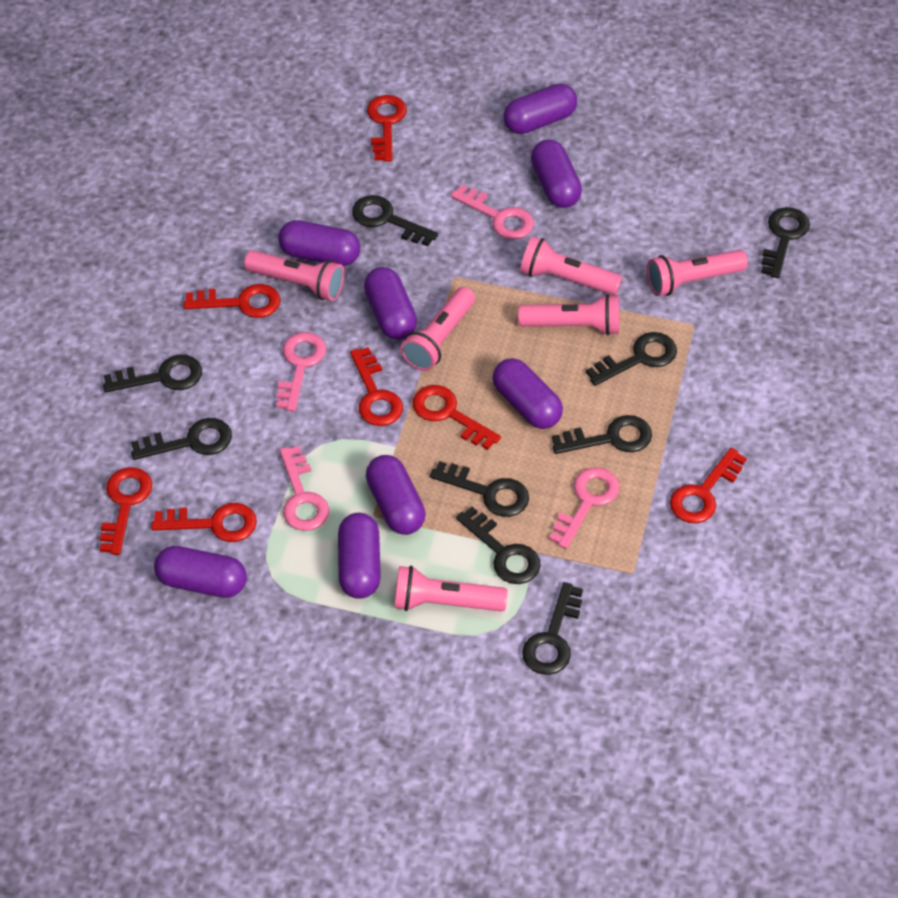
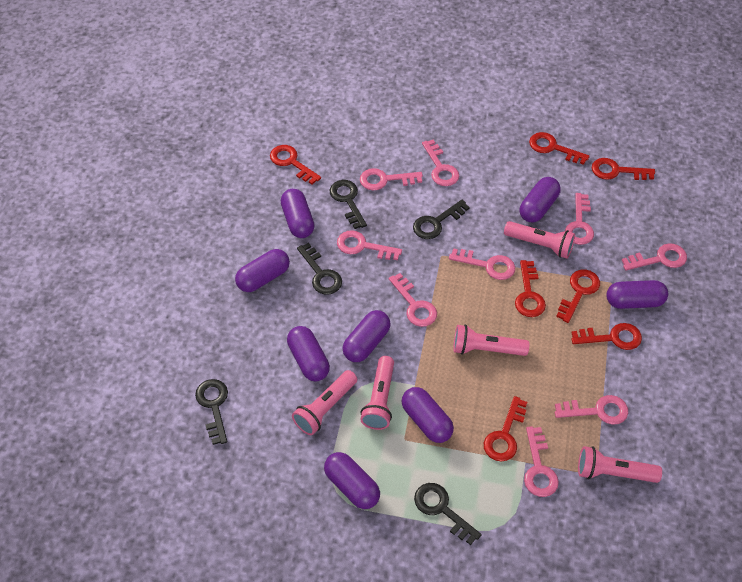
black key: [103,355,202,392] [131,418,232,460] [352,195,438,246] [430,461,529,517] [456,507,541,584] [522,582,583,675] [552,415,652,454] [586,332,677,386] [761,207,810,278] = 9 -> [195,379,228,445] [297,243,342,295] [330,180,367,229] [413,200,470,239] [414,483,482,545] = 5
pink flashlight: [244,250,344,301] [394,566,507,612] [400,287,475,371] [518,294,619,335] [520,236,622,295] [647,250,748,296] = 6 -> [292,370,357,435] [360,356,394,430] [453,325,529,356] [504,221,575,259] [578,446,662,483] = 5
pink key: [276,332,326,412] [280,446,329,531] [451,184,534,239] [549,467,620,549] = 4 -> [337,230,402,260] [360,168,423,190] [389,273,437,327] [422,140,459,186] [449,248,515,280] [524,426,559,497] [555,395,628,425] [565,193,594,245] [622,243,687,271] = 9

